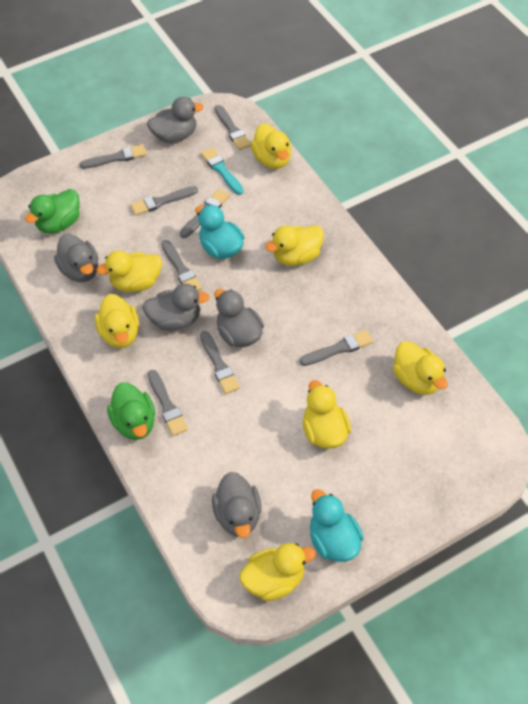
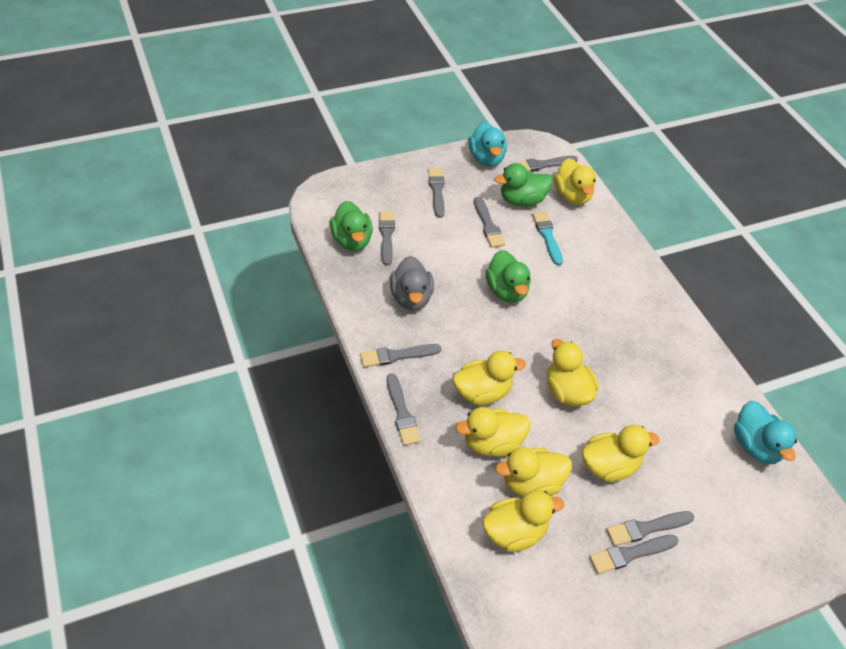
green duck: [25,189,80,233] [107,382,155,440] = 2 -> [330,201,373,251] [485,250,531,303] [494,163,553,206] = 3
grey duck: [54,234,98,282] [142,284,209,331] [147,97,204,143] [212,472,261,538] [214,289,264,347] = 5 -> [390,256,434,310] = 1

